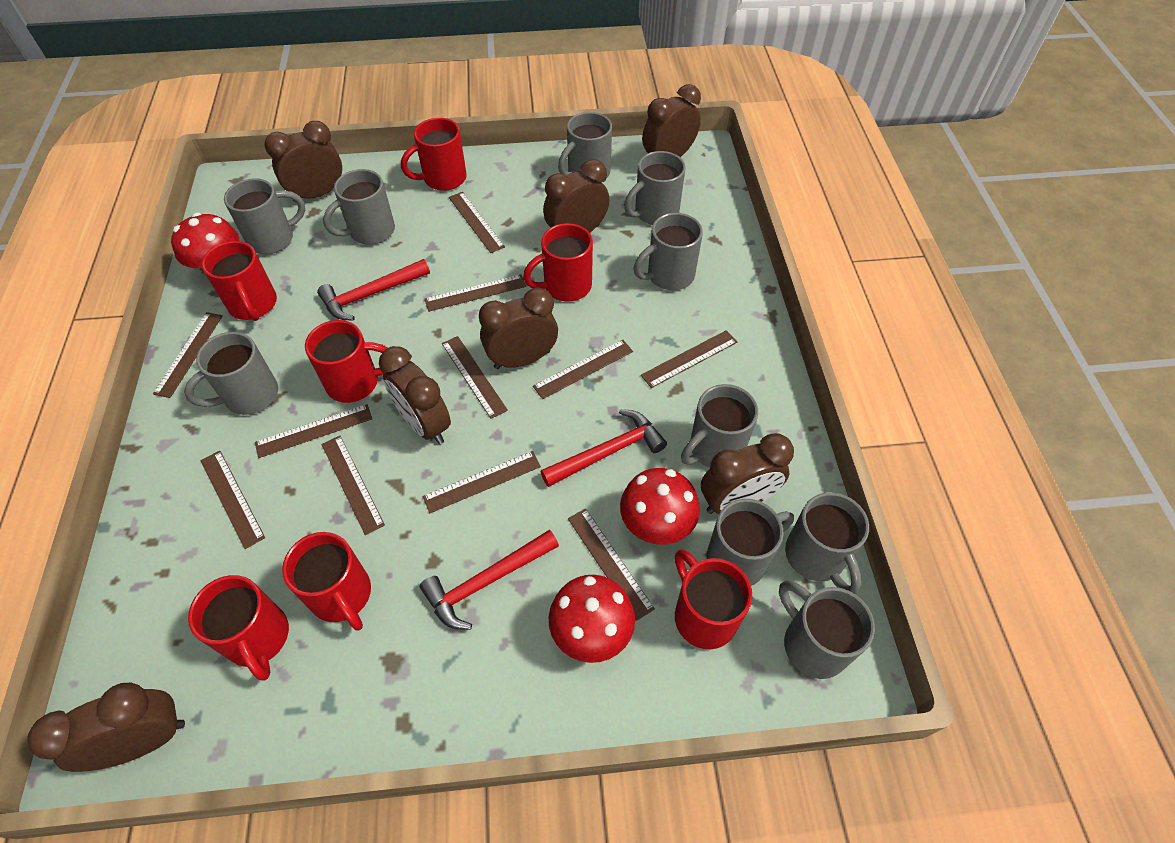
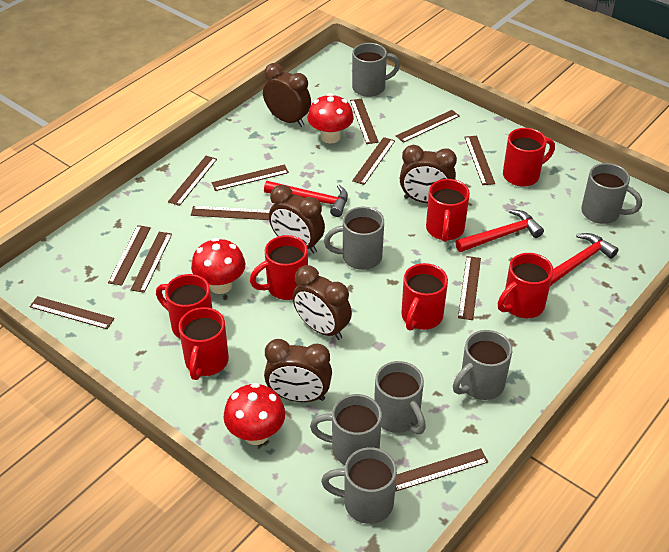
brown clock: [27,683,185,772] [265,121,342,202] [379,346,451,444] [479,288,558,369] [543,159,610,233] [642,84,701,157] [701,433,794,514] = 7 -> [263,63,311,127] [264,339,332,402] [269,185,325,254] [292,265,352,340] [400,145,457,203] = 5
brown ruler: [153,312,223,398] [201,450,265,549] [255,404,372,458] [321,436,385,535] [423,451,541,513] [425,274,526,312] [442,336,508,419] [449,192,505,253] [533,339,633,399] [568,508,655,621] [641,330,737,388] = 11 -> [30,296,115,329] [108,225,151,285] [131,232,172,293] [168,156,217,206] [191,206,270,220] [211,164,289,191] [350,99,379,144] [352,137,395,185] [395,448,488,492] [396,110,460,143] [458,256,481,320] [464,136,495,185] = 12
grey mug: [184,332,278,415] [224,178,305,254] [323,169,395,245] [558,112,612,178] [624,151,686,225] [634,213,703,290] [681,384,758,468] [707,499,794,586] [779,580,875,679] [785,492,869,594] = 10 -> [310,394,382,465] [321,447,397,524] [324,207,384,270] [352,43,400,97] [374,361,426,434] [453,330,512,400] [581,163,642,224] = 7

